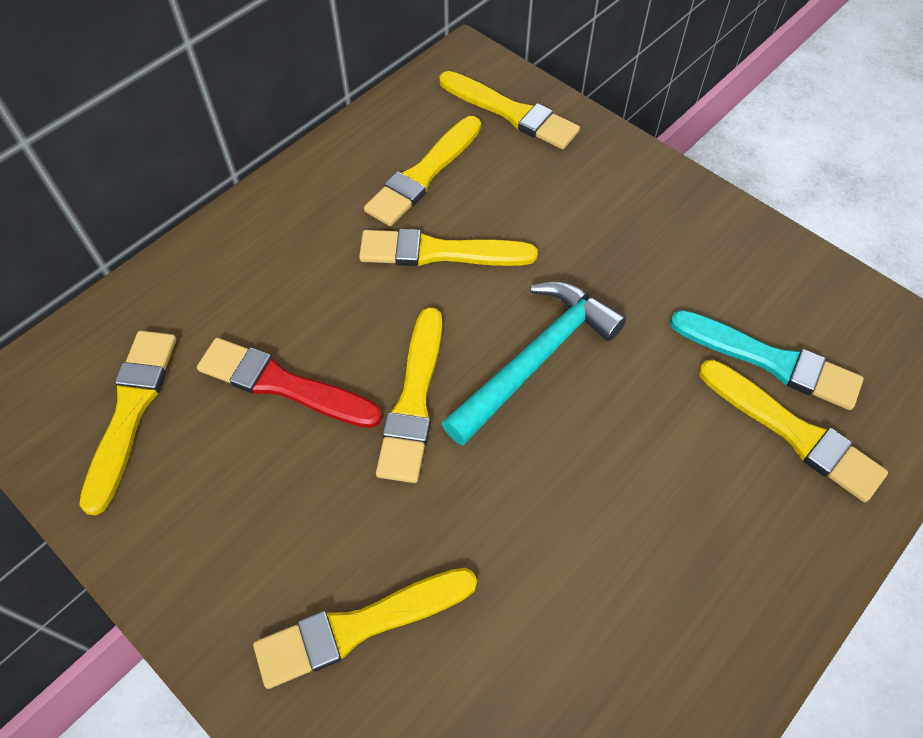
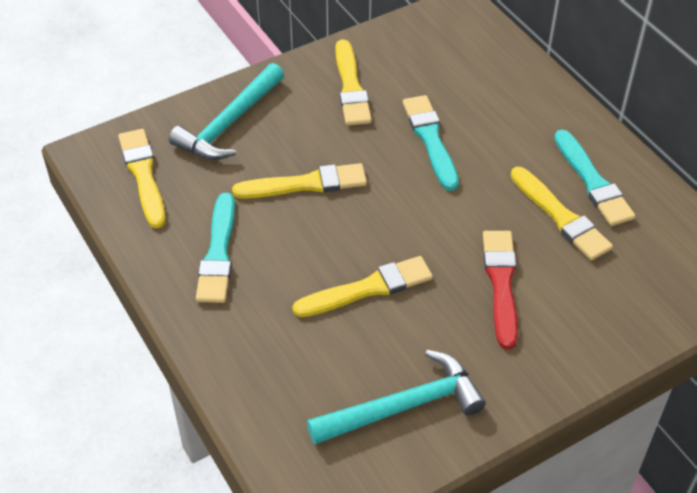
turquoise brush: [670,310,864,410] = 1 -> [196,193,235,303] [403,95,459,191] [554,130,635,226] = 3
turquoise hammer: [442,282,626,445] = 1 -> [169,63,284,160] [307,350,486,444] = 2
yellow brush: [79,331,176,515] [253,568,477,689] [359,229,538,266] [364,116,481,226] [376,307,442,483] [440,71,580,149] [699,360,888,502] = 7 -> [118,129,166,228] [232,163,367,199] [293,256,433,317] [335,39,372,126] [511,167,613,261] = 5

